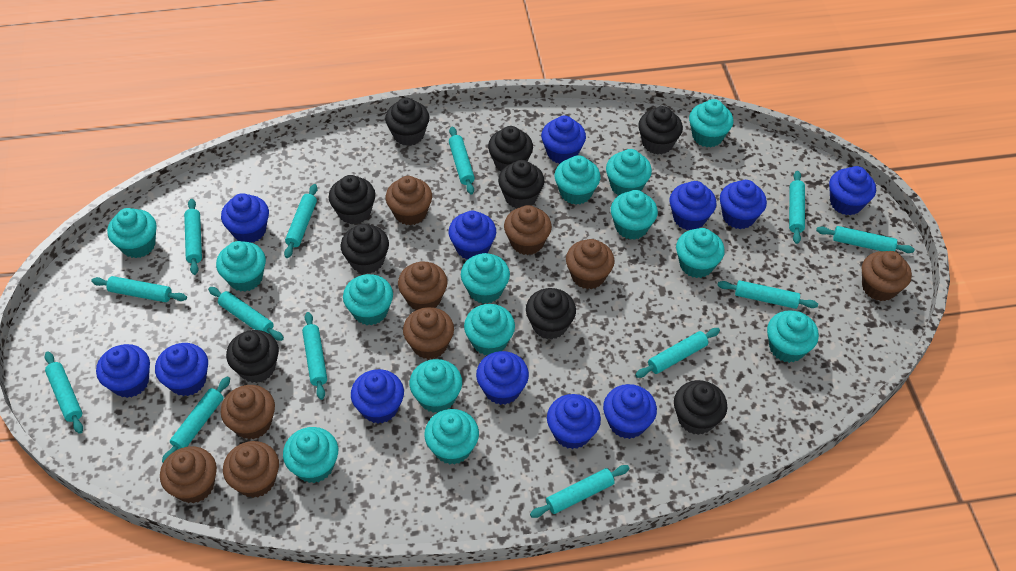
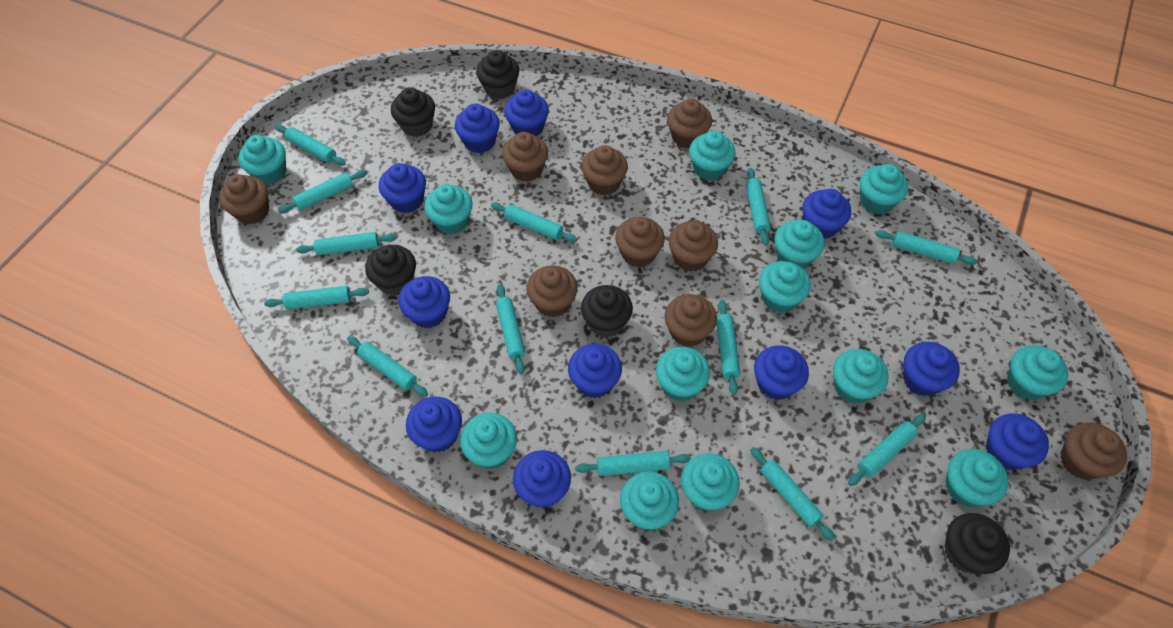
black cupcake: [226,330,279,383] [329,175,376,225] [341,224,389,274] [385,98,430,146] [488,126,533,171] [498,160,545,209] [526,288,576,340] [638,106,683,154] [674,380,727,435] = 9 -> [366,245,416,296] [391,87,435,137] [476,50,519,99] [581,285,633,338] [944,513,1010,574] = 5
blue cupcake: [96,344,150,398] [155,343,208,396] [221,193,269,243] [351,369,404,424] [448,211,496,260] [476,351,529,405] [541,116,586,164] [547,394,601,449] [603,384,657,439] [670,181,716,230] [720,180,767,229] [829,166,876,216] = 12 -> [379,163,426,213] [398,276,450,328] [406,397,462,453] [455,103,500,153] [504,89,549,136] [513,450,571,508] [568,344,622,398] [754,345,809,400] [802,189,851,239] [903,342,960,396] [986,413,1049,470] = 11
turquoise cupcake: [107,208,157,258] [216,241,266,292] [283,427,338,483] [343,274,393,325] [409,359,462,413] [424,409,479,465] [461,253,510,304] [464,304,515,355] [555,155,600,205] [606,149,652,196] [611,190,658,240] [676,228,725,278] [689,99,733,147] [767,310,819,363] = 14 -> [239,135,286,185] [424,184,473,235] [460,412,517,469] [620,472,679,530] [656,347,710,401] [681,453,740,511] [689,131,735,181] [759,261,811,313] [774,220,824,269] [833,349,889,404] [860,164,908,214] [946,449,1009,507] [1007,345,1068,400] = 13

